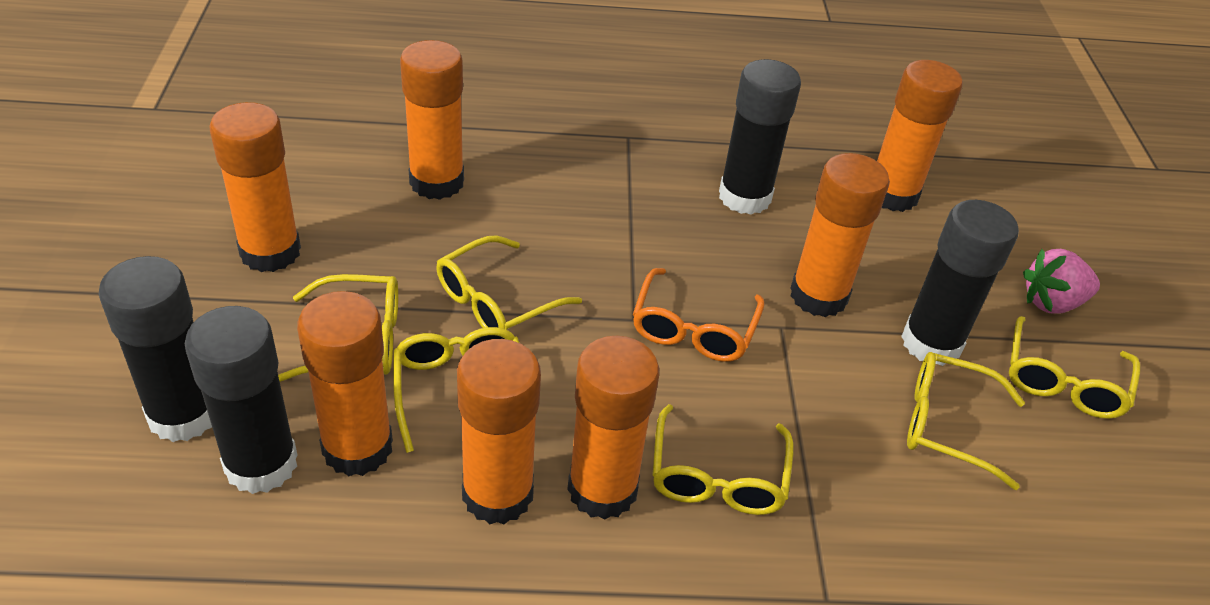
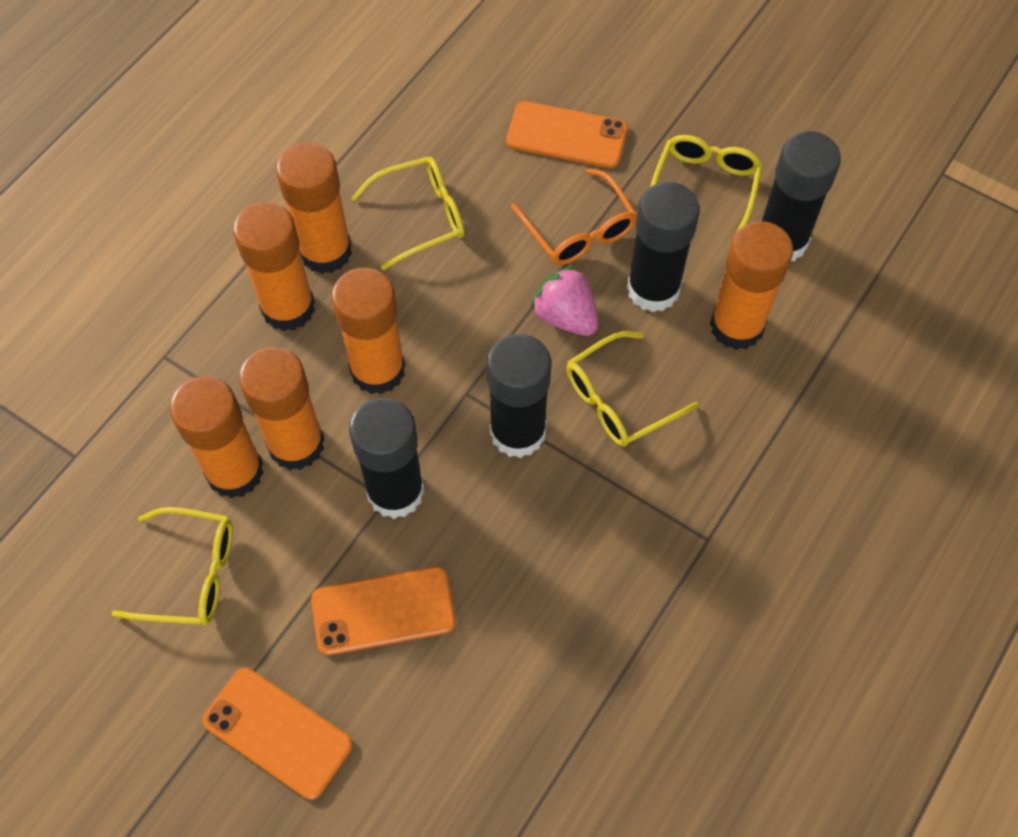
orange glue stick: [209,102,301,272] [297,291,393,476] [400,40,464,200] [457,339,541,524] [567,336,659,520] [790,153,890,317] [877,60,963,212] = 7 -> [170,376,264,499] [233,202,315,331] [239,347,324,470] [276,142,352,274] [332,268,405,394] [710,221,793,350] = 6
orange phone: none = 0 -> [202,668,353,800] [311,567,455,655] [506,101,628,168] = 3
yellow glasses: [278,274,398,382] [393,327,519,453] [436,235,582,330] [652,404,794,515] [907,352,1025,490] [1009,316,1140,419] = 6 -> [112,507,233,626] [352,157,465,270] [566,331,699,447] [650,135,763,231] = 4

